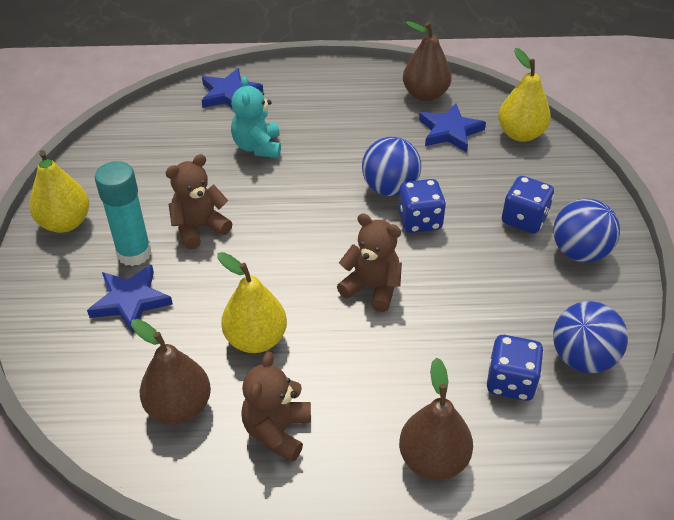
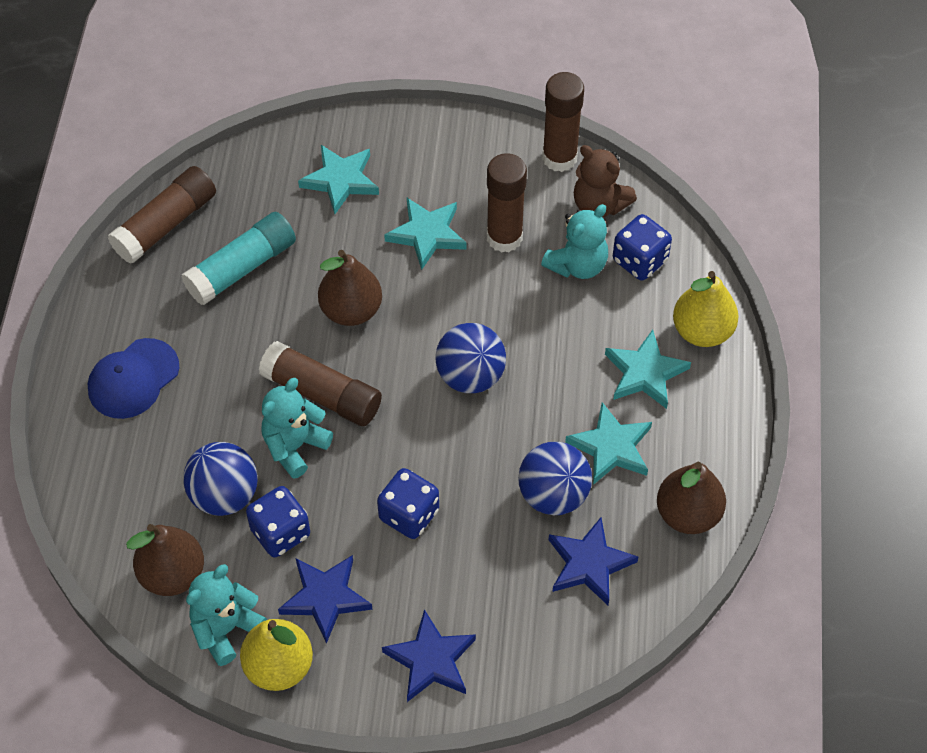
blue cap: none = 0 -> [88,338,179,419] = 1
brown glue stick: none = 0 -> [108,166,216,264] [258,341,382,426] [487,153,527,253] [542,72,584,172] = 4
brown teddy bear: [165,154,232,250] [241,352,311,462] [337,213,402,312] = 3 -> [574,145,637,218] = 1
turquoise star: none = 0 -> [298,145,379,214] [384,198,467,270] [565,402,652,485] [605,330,691,409] = 4
turquoise teddy bear: [231,76,281,158] = 1 -> [186,564,267,666] [262,378,333,479] [541,204,608,279] = 3
yellow pear: [29,150,89,233] [217,252,287,353] [498,48,551,142] = 3 -> [240,619,313,691] [673,271,739,347] = 2

